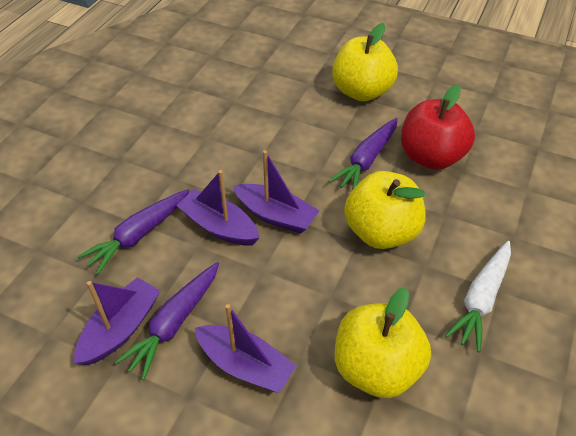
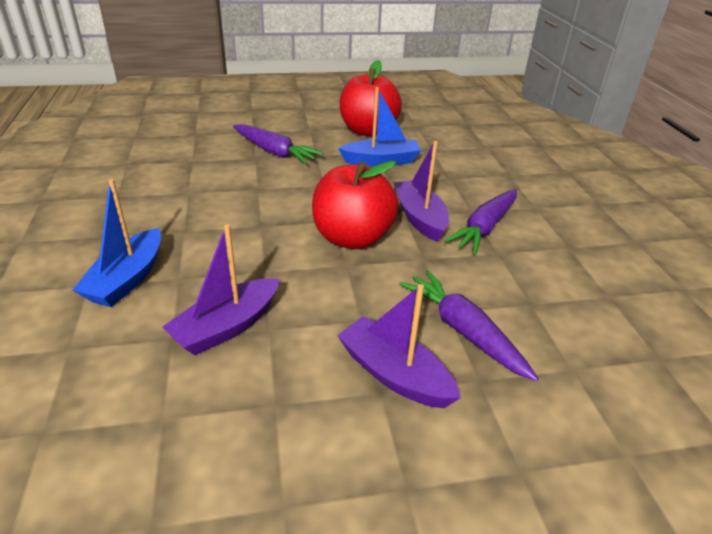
blue boat: none = 0 -> [73,179,161,307] [338,87,422,166] = 2
purple boat: [74,277,160,365] [176,170,259,246] [195,304,296,393] [233,150,320,234] = 4 -> [163,224,279,355] [337,284,461,408] [394,141,449,242] = 3
red apple: [401,84,475,170] = 1 -> [312,161,398,249] [340,60,402,136] = 2
white carrot: [445,241,511,352] = 1 -> none = 0
yellow apple: [332,23,398,101] [335,287,431,398] [344,171,426,249] = 3 -> none = 0

